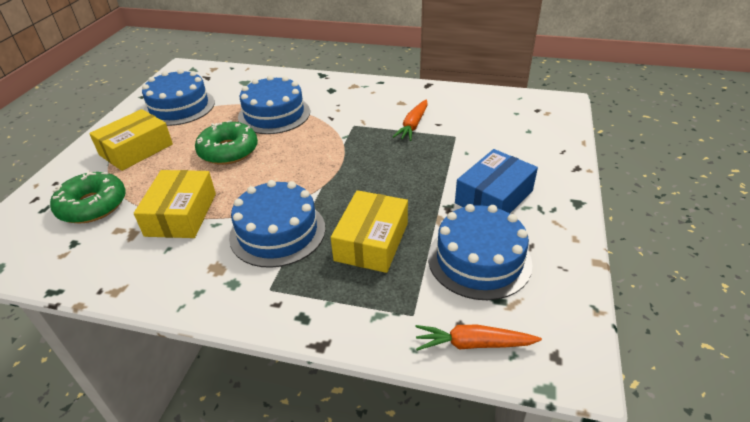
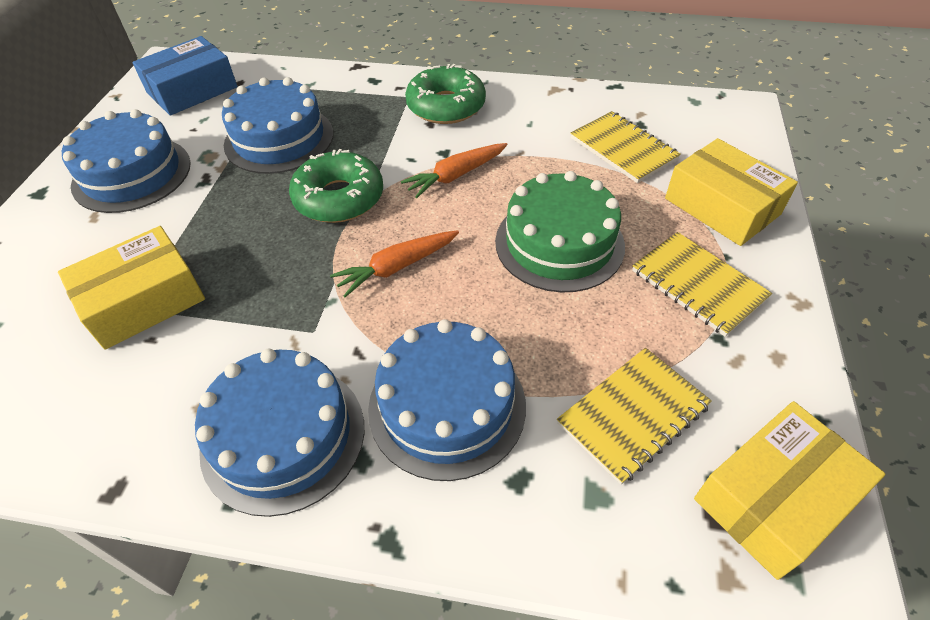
green cake: none = 0 -> [495,171,625,293] = 1
yellow notebook: none = 0 -> [557,348,712,485] [571,111,681,183] [632,232,772,337] = 3

